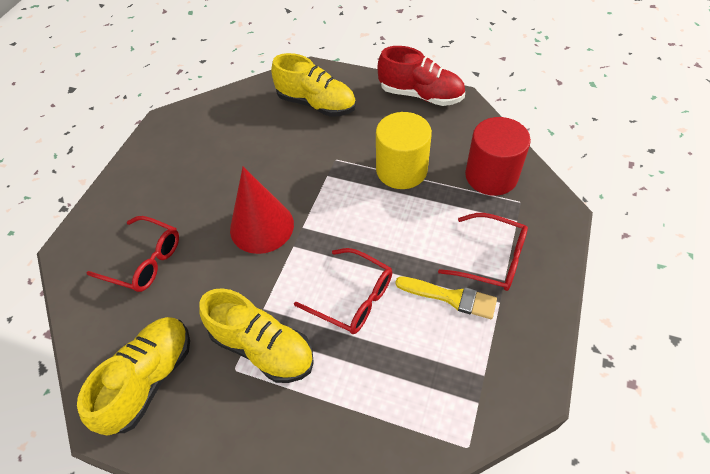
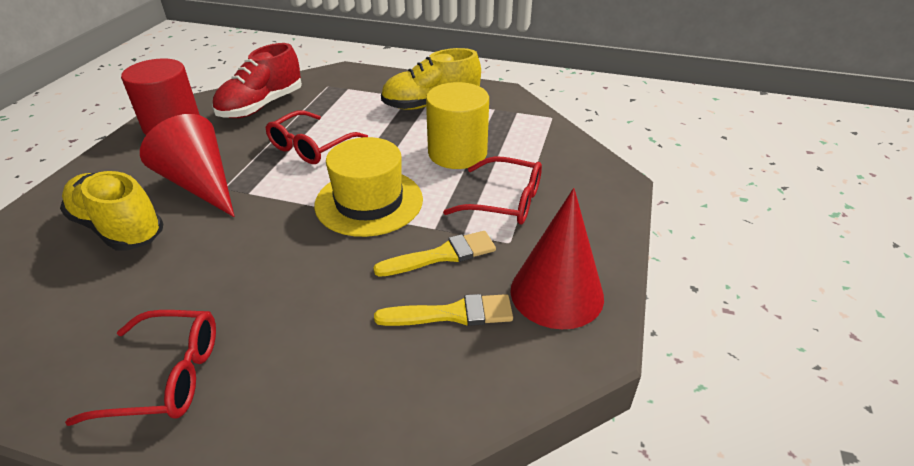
red cone: [230,167,294,254] = 1 -> [140,114,235,217] [510,188,604,329] = 2
yellow brush: [395,276,497,319] = 1 -> [373,231,496,277] [374,294,513,326] = 2
yellow hat: none = 0 -> [314,137,423,237] = 1
yellow shoe: [77,317,190,436] [199,288,314,383] [271,53,356,117] = 3 -> [60,171,163,251] [381,48,481,110] = 2

